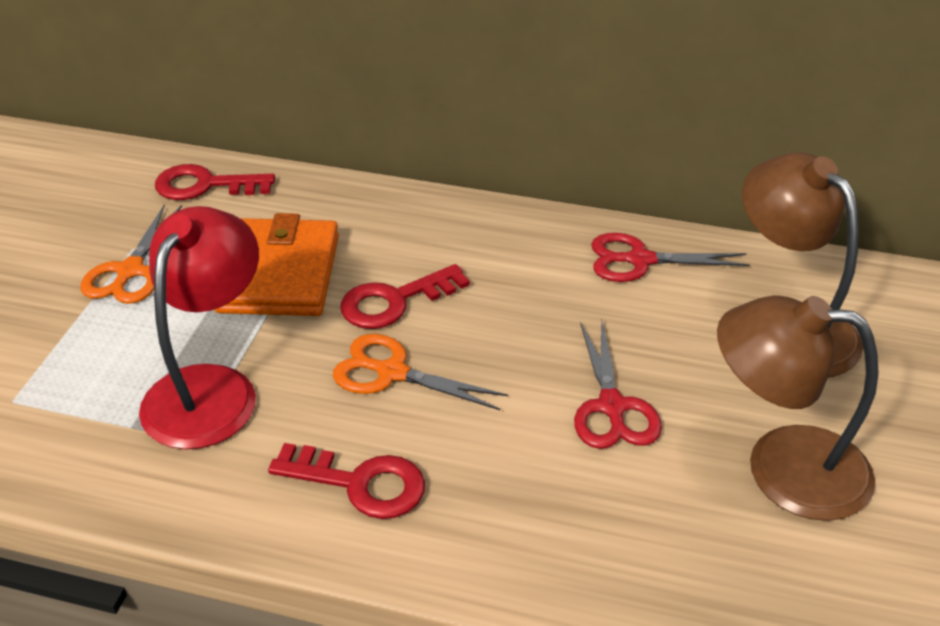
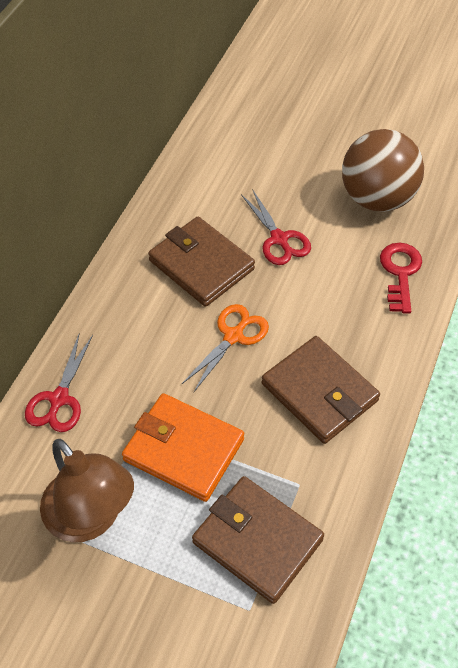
brown ball: none = 0 -> [342,129,424,212] = 1
brown lamp: [717,295,879,521] [742,153,863,377] = 2 -> [40,439,134,542] = 1
brown wallet: none = 0 -> [148,217,255,307] [192,476,324,604] [262,336,380,444] = 3
orange scissors: [80,204,182,304] [333,334,508,410] = 2 -> [182,304,269,392] = 1
red key: [155,164,275,200] [268,443,425,519] [340,264,470,329] = 3 -> [380,243,422,314] = 1
red lamp: [139,206,259,449] = 1 -> none = 0

